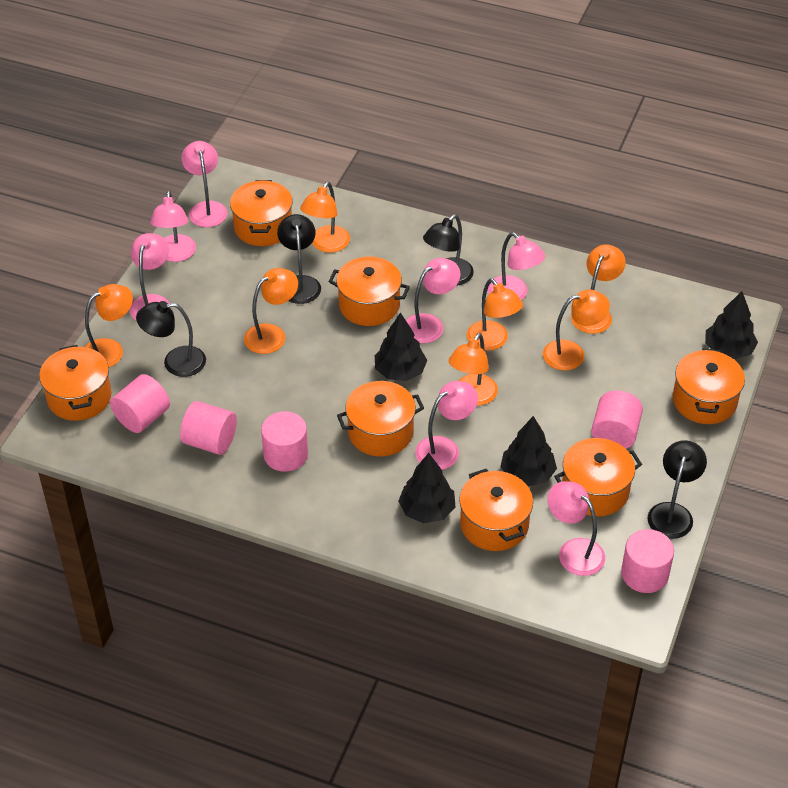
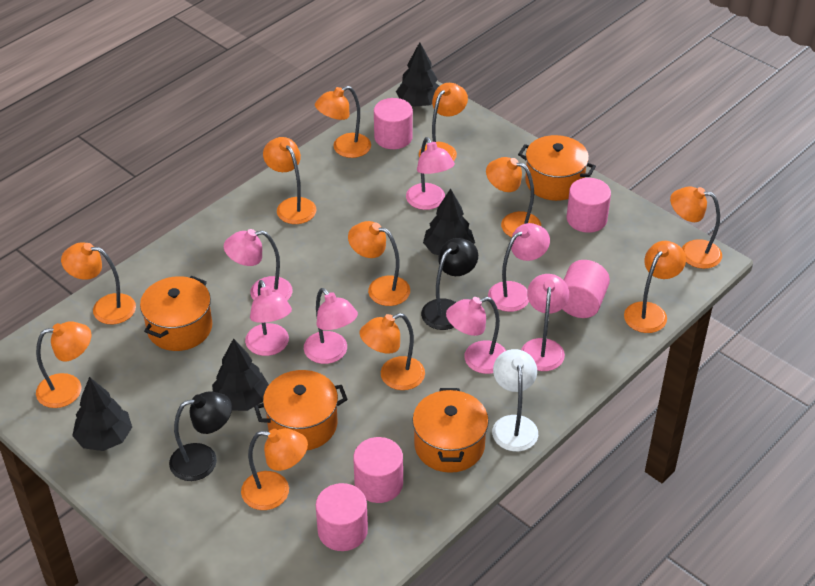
black lamp: [136,301,206,377] [277,214,321,304] [423,214,474,286] [647,440,707,539] = 4 -> [169,392,232,481] [421,238,478,330] = 2
orange lamp: [85,284,133,367] [244,268,298,354] [300,182,350,253] [448,333,498,406] [467,278,523,351] [543,289,610,370] [571,244,626,334] = 7 -> [36,322,91,408] [61,242,136,324] [241,428,308,510] [263,137,317,224] [315,86,371,158] [348,221,410,306] [359,313,425,390] [419,83,468,161] [486,157,541,237] [624,241,686,333] [670,186,722,269] = 11
orange pot: [39,345,112,421] [230,180,293,246] [328,257,410,326] [337,381,424,456] [459,469,533,551] [554,438,642,516] [673,348,745,424] = 7 -> [140,276,212,351] [254,370,348,450] [412,388,489,473] [518,135,596,201] = 4
white lamp: none = 0 -> [492,349,538,452] = 1

